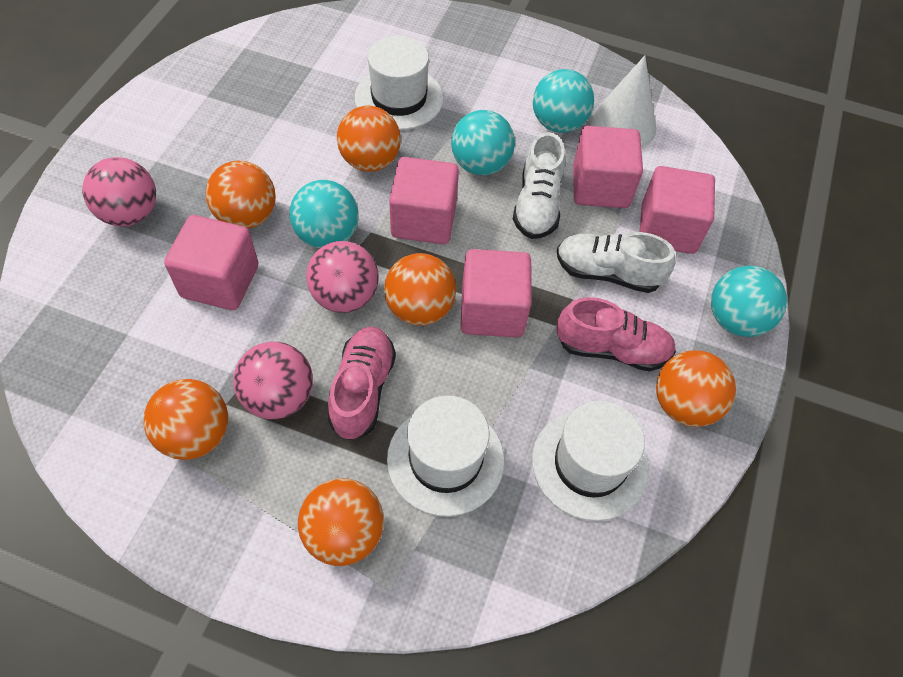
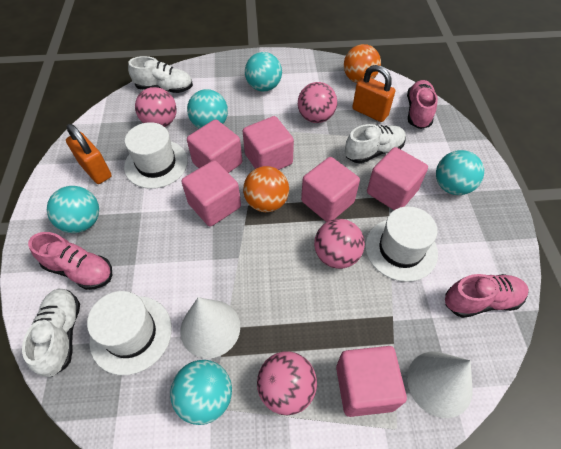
orange ball: [143,379,228,460] [205,161,276,229] [298,478,384,566] [337,106,401,172] [384,253,456,326] [656,350,736,427] = 6 -> [243,166,289,212] [344,44,381,83] = 2
orange padlock: none = 0 -> [66,124,112,184] [352,65,395,122] = 2
pink ball: [82,157,156,227] [233,342,313,419] [306,241,379,313] = 3 -> [135,87,177,127] [257,351,317,416] [298,82,337,123] [314,219,365,269] = 4
pink cube: [164,215,258,310] [389,157,459,244] [460,249,532,337] [573,126,643,208] [639,166,715,254] = 5 -> [181,160,241,226] [187,119,243,173] [243,116,294,170] [301,157,360,222] [336,346,407,417] [367,147,428,210] = 6
pink shoe: [328,327,396,440] [556,297,676,371] = 2 -> [28,232,112,290] [407,80,438,129] [445,274,529,318] = 3
turquoise ball: [290,180,359,248] [451,110,515,175] [533,69,594,133] [711,265,787,337] = 4 -> [47,186,99,233] [170,360,232,425] [187,89,228,129] [245,52,282,92] [436,150,484,195] = 5
white cone: [590,56,656,148] = 1 -> [180,297,240,359] [407,352,472,418] = 2
white shoe: [513,132,565,239] [557,232,675,293] = 2 -> [22,289,80,377] [128,56,193,93] [345,124,406,163] = 3

